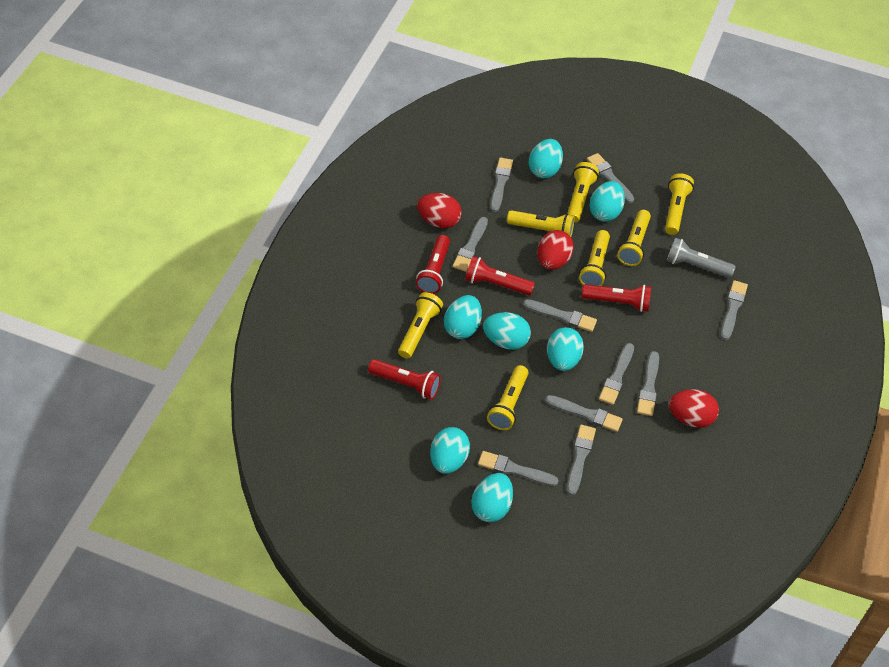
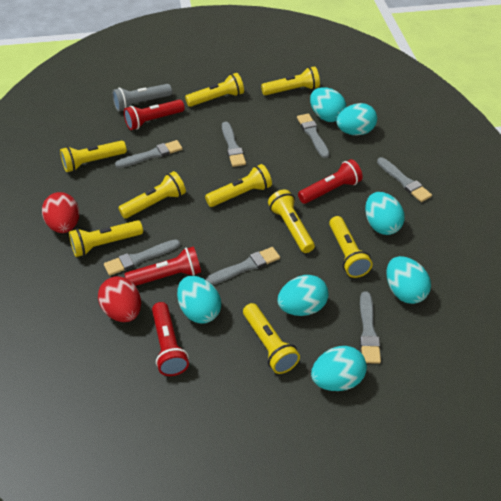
grey brush: [452,217,488,272] [478,451,559,486] [490,157,513,212] [523,299,597,332] [545,395,623,432] [567,425,596,495] [587,153,634,203] [599,343,634,405] [637,351,659,416] [721,280,748,340] = 10 -> [104,239,180,276] [115,140,182,168] [206,247,280,285] [222,122,246,167] [297,114,330,158] [360,292,381,364] [377,157,432,202] = 7
red egg: [417,193,462,229] [538,230,574,270] [669,389,719,428] = 3 -> [42,192,79,233] [98,276,141,322] = 2
yellow flashlight: [398,292,443,358] [487,365,529,430] [507,210,574,237] [567,162,599,223] [579,230,610,286] [617,210,651,266] [665,173,694,235] = 7 -> [60,140,127,172] [69,220,143,257] [118,171,186,219] [185,73,244,107] [205,164,272,207] [243,303,300,374] [261,66,320,96] [268,190,315,253] [329,216,373,278] = 9

